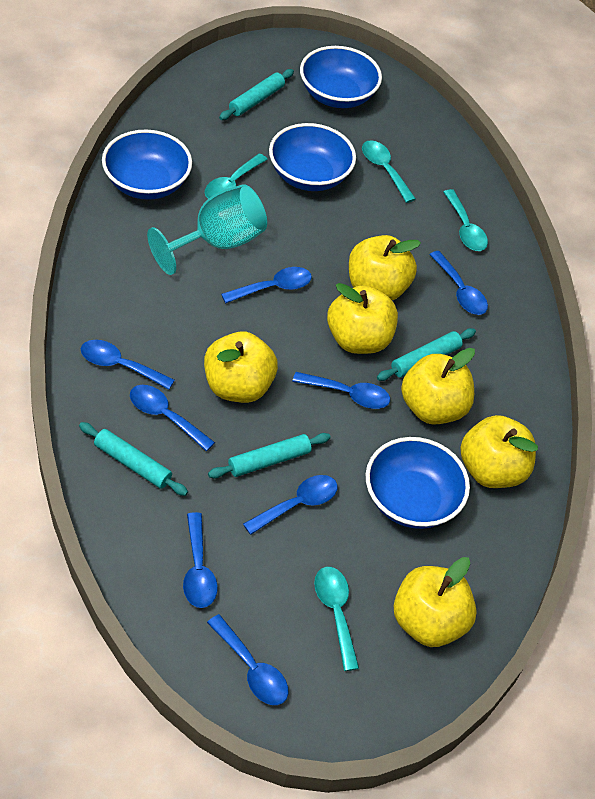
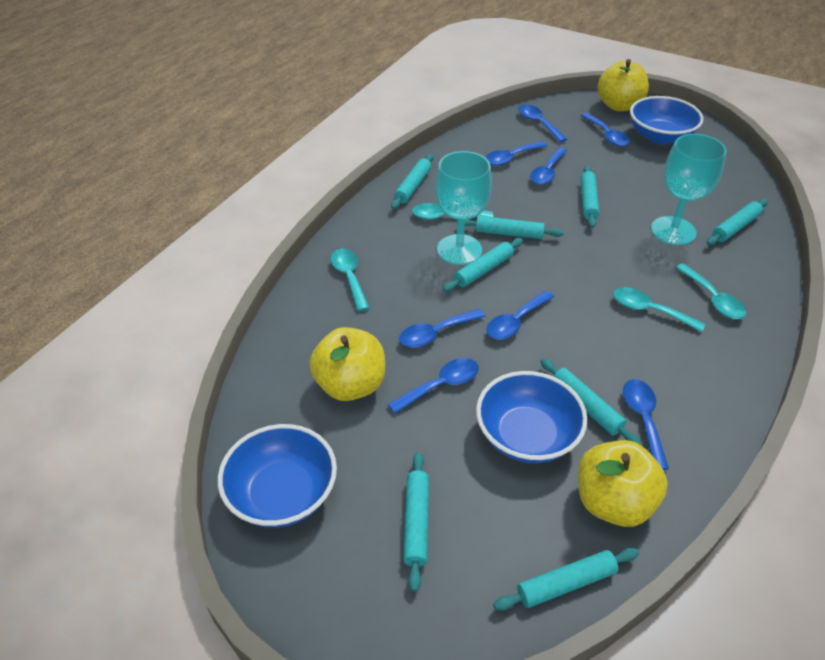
blue bowl: [102,130,192,200] [269,123,356,191] [300,46,382,108] [366,437,470,529] = 4 -> [218,424,337,528] [476,371,587,463] [630,96,704,144] = 3
turquoise goblet: [147,184,267,275] = 1 -> [435,151,492,265] [651,134,727,245] = 2
turquoise rolling pin: [79,422,188,496] [208,433,331,478] [219,69,294,120] [377,328,476,381] = 4 -> [391,154,434,209] [403,452,429,592] [443,238,523,292] [457,216,564,239] [493,548,639,611] [540,358,641,445] [581,165,599,228] [707,199,768,245] = 8
yellow apple: [204,331,278,403] [327,283,398,354] [349,235,421,300] [394,557,477,647] [401,348,475,425] [460,415,538,488] = 6 -> [309,327,385,401] [578,440,668,527] [598,59,649,111] = 3

